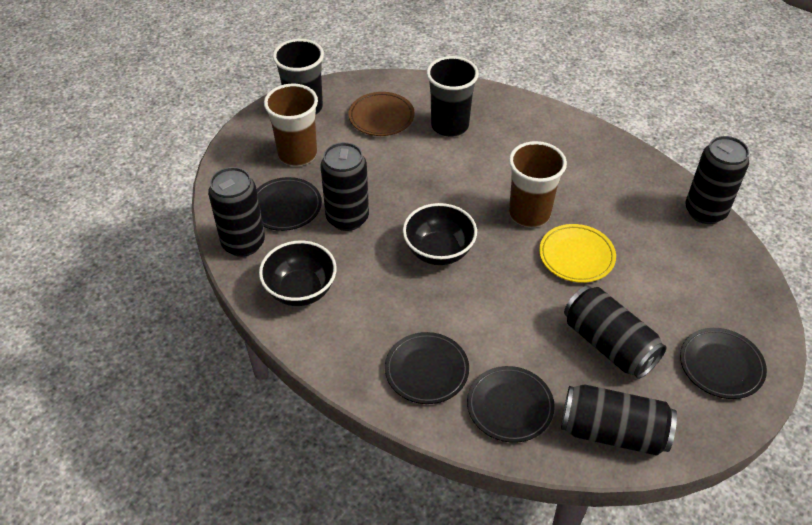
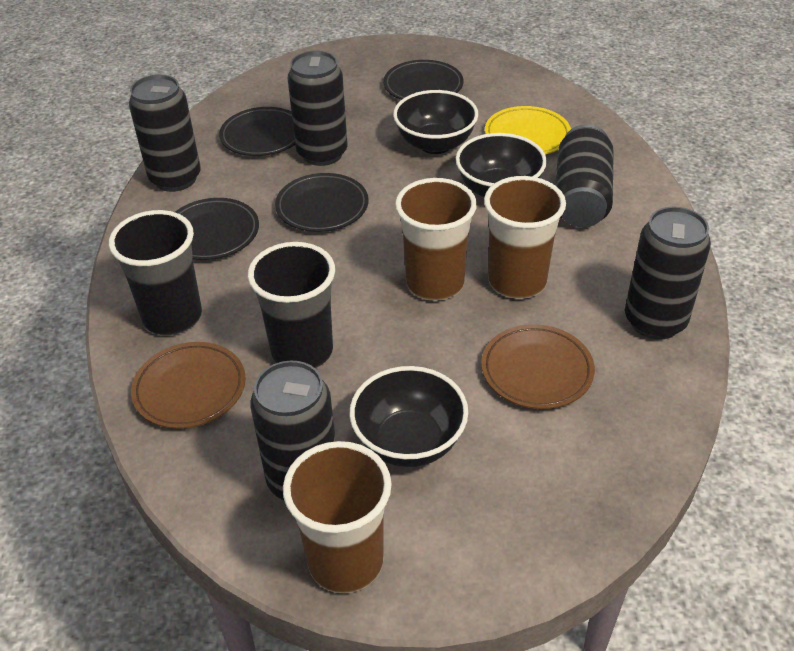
black bowl: [259,240,337,306] [403,203,477,265] = 2 -> [350,366,468,467] [393,90,478,154] [456,133,547,197] = 3
brown cup: [264,83,318,166] [509,141,567,227] = 2 -> [283,441,392,593] [395,178,477,301] [484,176,566,299] = 3
brown plate: [348,92,415,136] = 1 -> [131,342,245,429] [481,324,595,409] = 2

